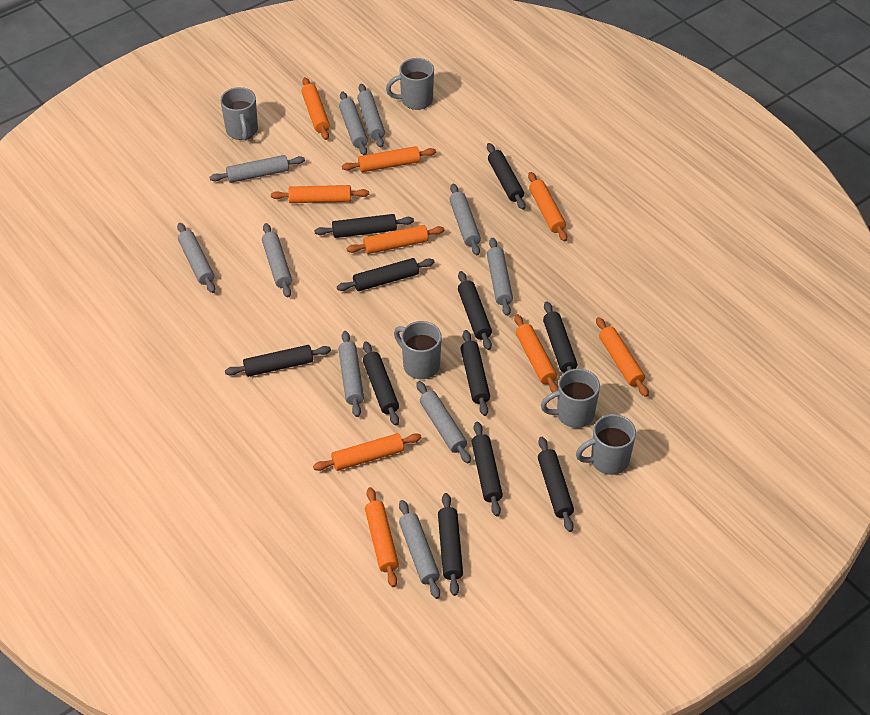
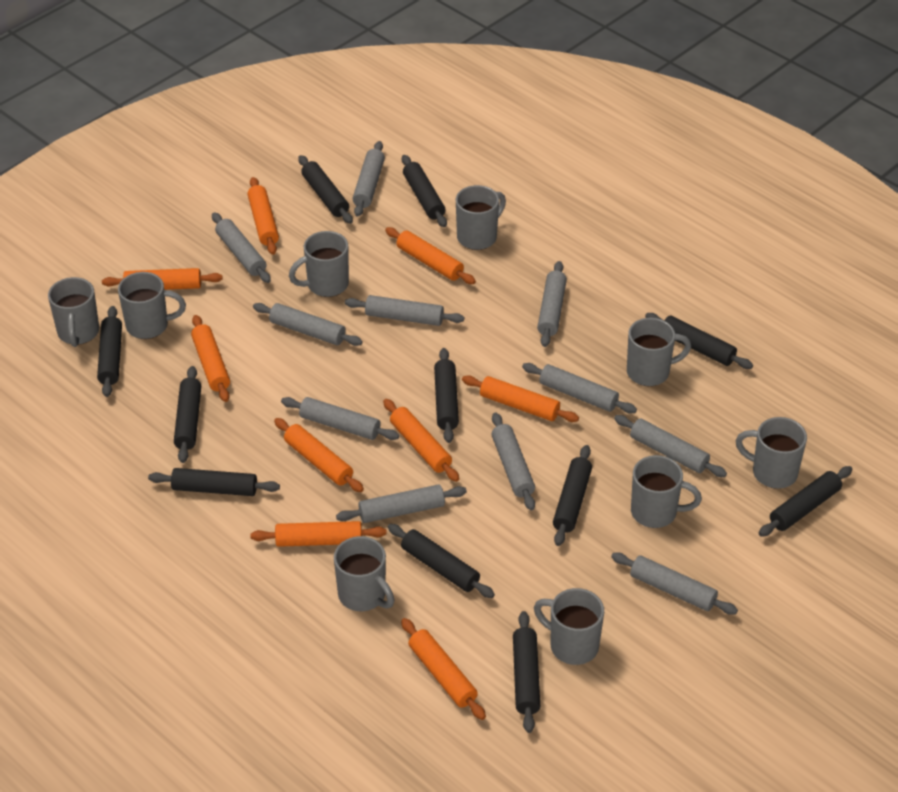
grey mug: [220,87,258,140] [386,58,434,110] [394,321,442,379] [541,369,600,428] [576,414,636,475] = 5 -> [48,277,99,347] [118,272,186,339] [289,231,349,297] [334,536,394,611] [456,185,506,250] [534,588,604,665] [627,318,691,386] [631,455,702,528] [736,417,807,489] = 9
grey rolling pin: [177,223,215,293] [210,155,305,183] [262,223,292,297] [338,331,364,417] [339,92,368,155] [357,84,385,147] [399,500,440,599] [417,381,471,463] [449,184,481,256] [487,238,513,316] = 10 -> [212,212,271,283] [253,303,363,346] [281,397,399,440] [336,484,467,523] [345,295,464,326] [353,141,385,217] [491,412,535,510] [522,363,637,414] [537,261,567,347] [611,553,738,615] [614,415,727,477] = 11

